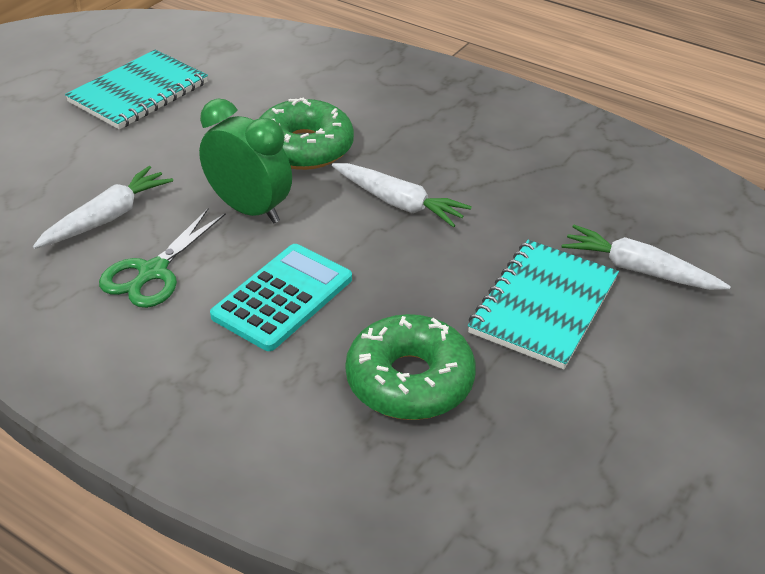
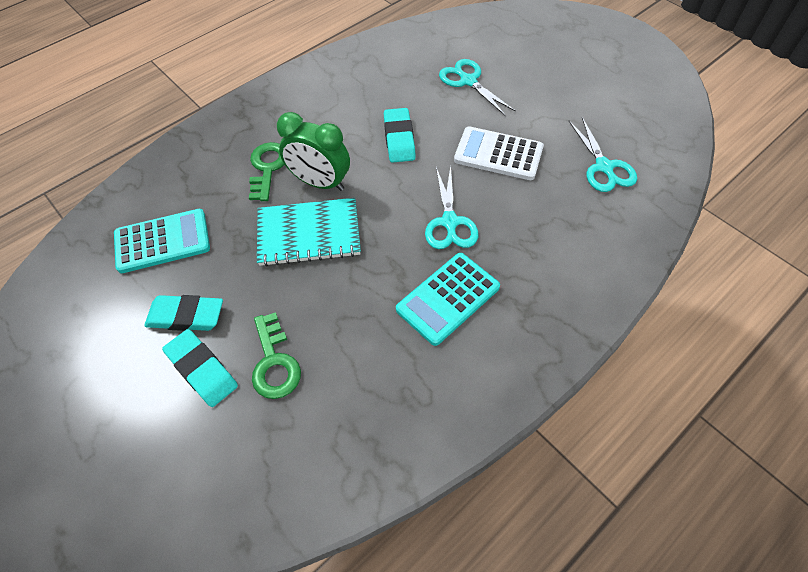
green donut: [260,98,354,170] [346,314,476,420] = 2 -> none = 0
green key: none = 0 -> [249,142,285,201] [252,312,301,399] = 2
green scissors: [99,209,226,308] = 1 -> none = 0
turquoise calculator: [210,244,352,351] = 1 -> [114,209,210,273] [396,253,500,346] = 2
turquoise eraser: none = 0 -> [144,295,223,331] [162,329,238,407] [384,108,416,163] = 3
turquoise notebook: [65,50,208,129] [468,240,619,370] = 2 -> [257,198,361,267] = 1
turquoise scissors: none = 0 -> [425,166,478,249] [439,59,516,116] [569,117,637,192] = 3
white calculator: none = 0 -> [454,126,544,180] = 1
white carrot: [33,166,173,249] [332,163,472,227] [562,225,731,290] = 3 -> none = 0

